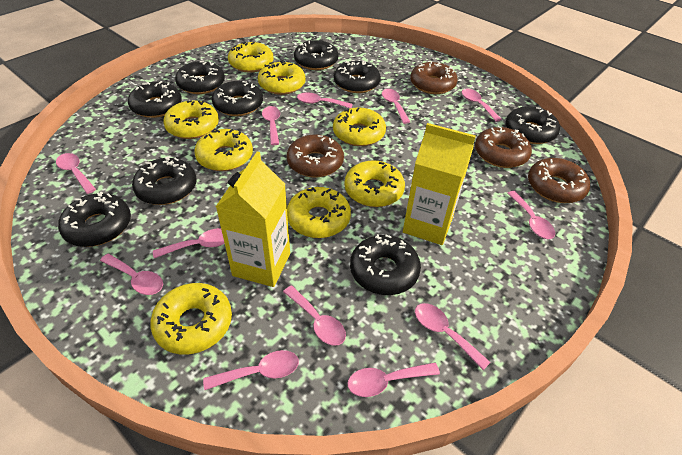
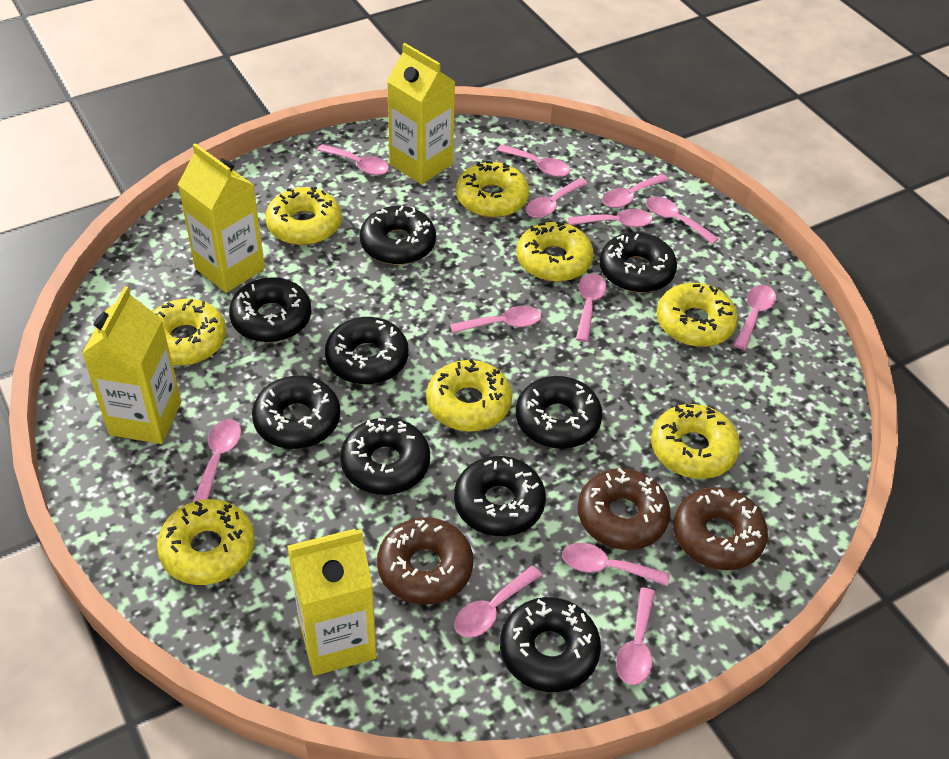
brown donut: [287,135,344,177] [410,61,457,94] [475,126,532,168] [528,158,590,203] = 4 -> [377,517,473,604] [578,468,671,550] [674,487,768,570] = 3
pink spoon: [56,153,96,194] [100,254,163,295] [153,228,225,258] [203,350,299,390] [262,106,280,145] [283,286,346,346] [297,92,353,108] [348,363,440,397] [382,89,410,124] [415,303,491,370] [462,88,501,122] [507,191,555,239] = 12 -> [193,419,241,502] [317,144,389,175] [450,306,541,333] [454,566,542,638] [497,145,570,177] [526,178,588,218] [562,543,670,586] [568,209,653,228] [576,273,607,342] [602,174,669,208] [616,587,655,685] [646,196,719,245] [734,285,776,350] = 13
yellow carton: [216,152,290,287] [403,123,476,245] = 2 -> [82,286,181,444] [178,143,265,293] [287,529,377,676] [387,43,455,184] = 4

